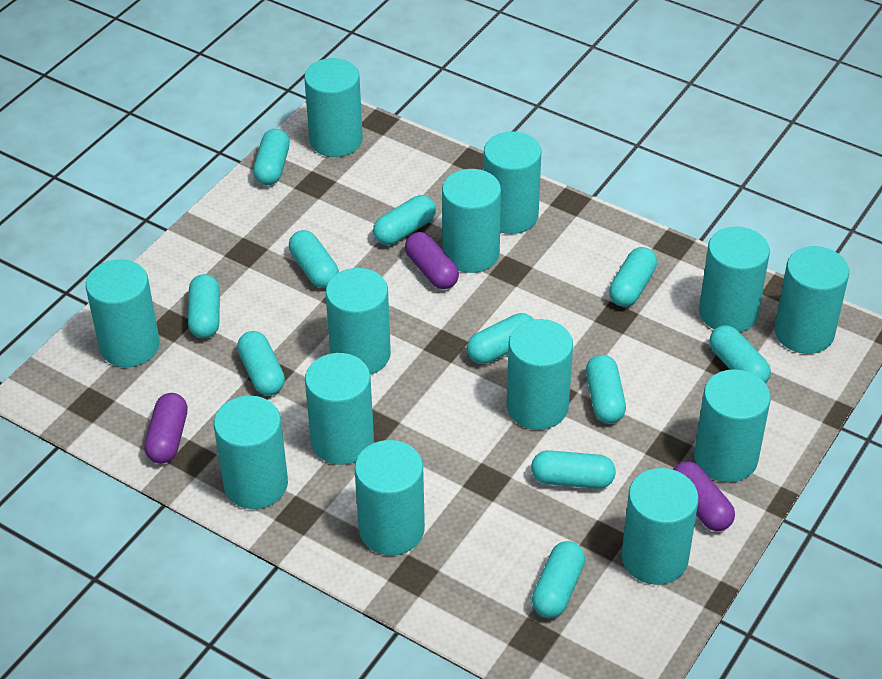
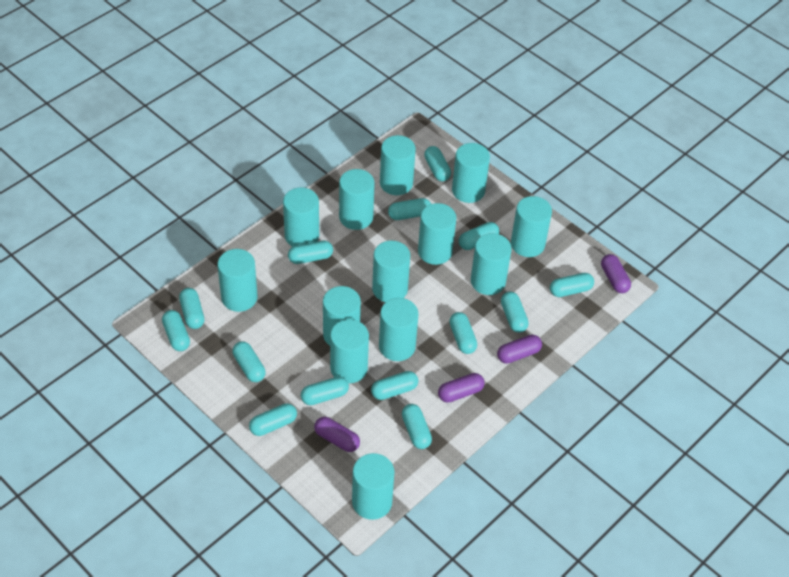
purple capsule: [144,393,188,464] [405,232,459,289] [673,461,735,531] = 3 -> [314,417,360,452] [438,373,485,403] [497,335,542,364] [601,254,631,293] = 4
turquoise capsule: [188,274,220,338] [237,331,285,395] [253,129,290,185] [289,230,339,288] [373,195,436,245] [467,313,534,364] [531,450,616,489] [532,541,585,618] [586,355,626,423] [609,247,657,307] [709,325,771,383] = 11 -> [162,310,190,351] [179,288,204,329] [232,341,266,382] [249,403,297,436] [288,241,333,264] [301,377,349,405] [371,371,418,400] [388,198,431,220] [402,404,432,449] [424,146,451,181] [449,312,477,354] [459,222,499,250] [501,292,529,333] [550,273,594,297] = 14

